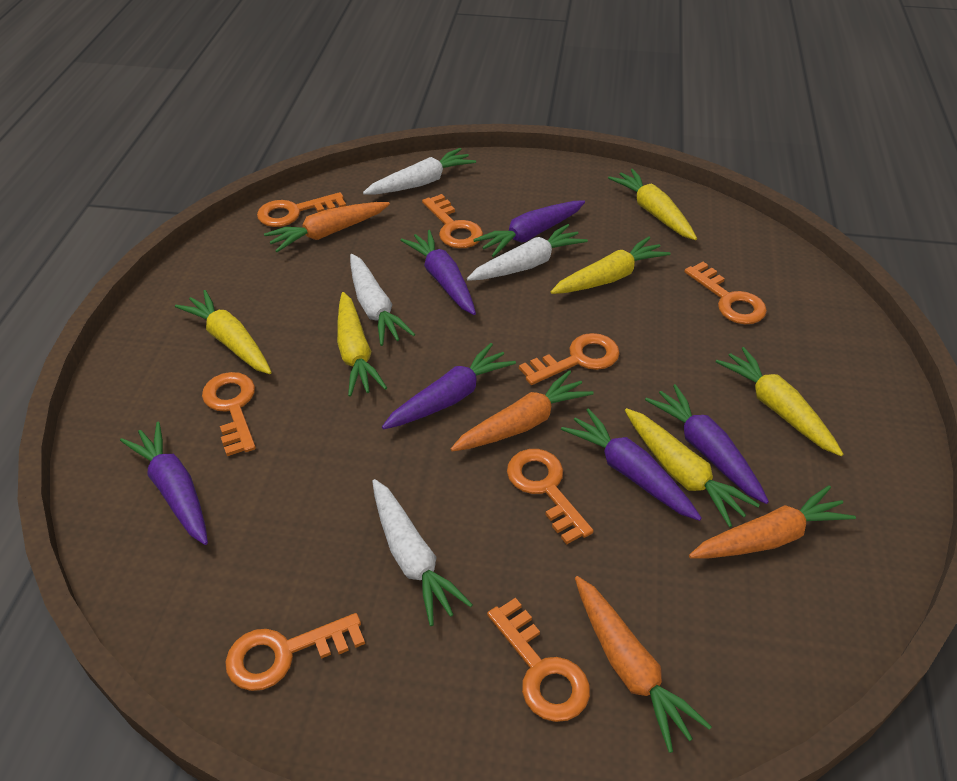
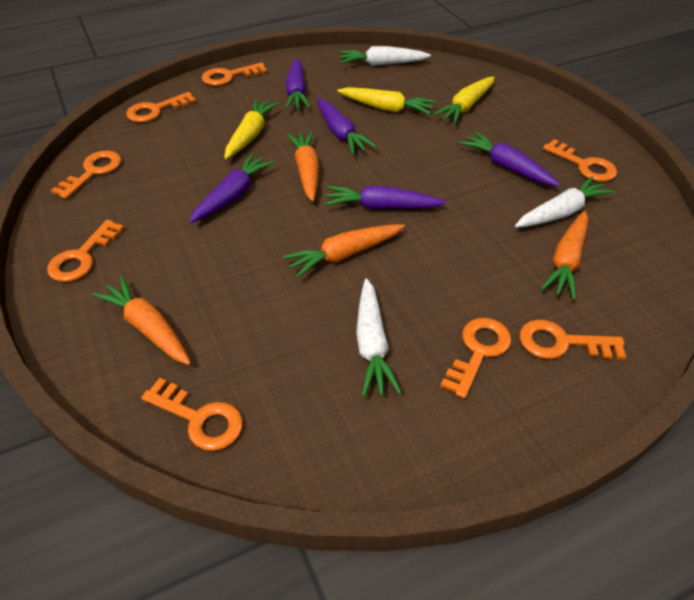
purple carrot: [120,421,208,545] [382,343,516,429] [400,230,476,315] [473,200,585,257] [561,408,702,521] [645,384,769,504] = 6 -> [189,153,274,223] [285,58,311,110] [317,98,377,155] [324,186,446,209] [459,131,560,186] = 5
white carrot: [350,254,415,346] [363,148,476,194] [372,479,473,626] [467,224,588,281] = 4 -> [339,46,431,66] [356,279,402,397] [515,176,614,227] = 3
yellow carrot: [175,290,272,374] [337,292,387,397] [551,236,671,294] [608,169,697,240] [625,408,760,527] [716,347,843,456] = 6 -> [224,99,279,159] [337,87,436,115] [433,76,494,124] = 3

